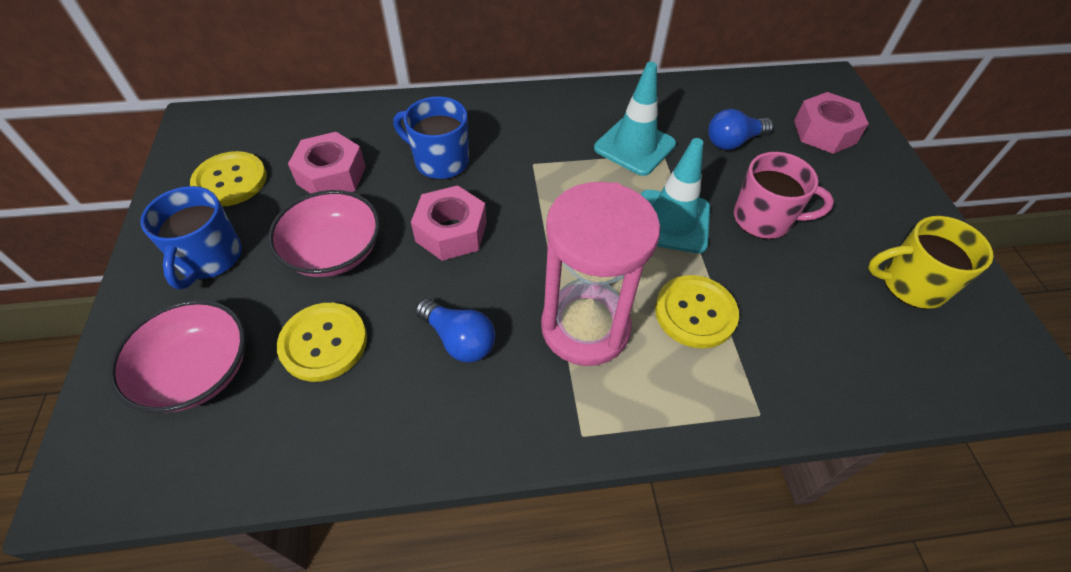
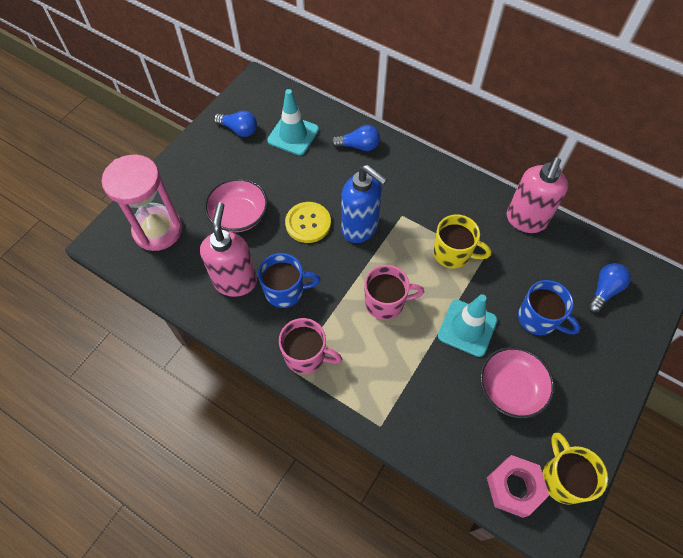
blue light bulb: [415,298,495,363] [708,109,773,150] = 2 -> [214,111,257,137] [331,125,380,151] [588,263,631,312] = 3
blue soap dispenser: none = 0 -> [341,165,388,243] = 1
pink mug: [734,152,834,239] = 1 -> [279,318,342,374] [365,265,424,320] = 2
pink nut: [288,132,366,194] [411,185,487,261] [794,92,869,154] = 3 -> [487,455,549,518] = 1
pink soap dispenser: none = 0 -> [200,202,257,297] [507,157,568,233] = 2
yellow button: [190,151,267,206] [277,303,367,382] [655,275,739,348] = 3 -> [285,202,331,243] = 1
yellow mug: [868,216,994,309] = 1 -> [433,214,491,269] [543,433,608,505] = 2

